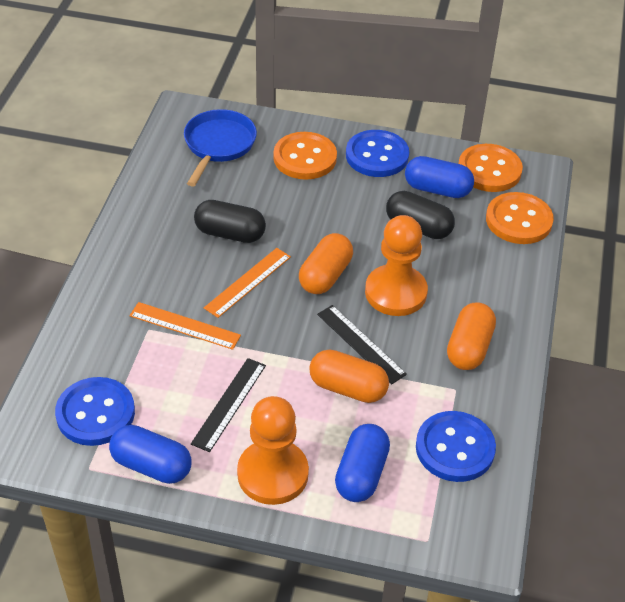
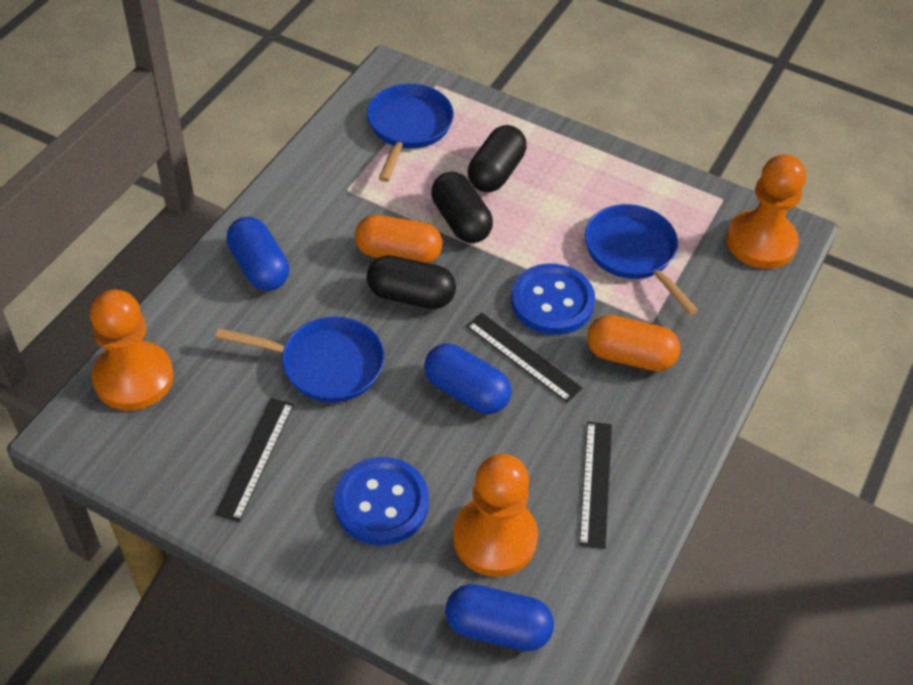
black capsule: [194,200,266,243] [386,191,455,239] = 2 -> [367,255,456,309] [431,172,493,243] [468,125,527,192] = 3
black ruler: [191,358,266,452] [317,305,407,385] = 2 -> [215,398,294,522] [466,313,583,403] [579,422,612,549] = 3
blue button: [55,377,135,446] [346,130,409,177] [416,411,496,482] = 3 -> [334,457,429,545] [511,263,595,335] = 2
blue pan: [184,109,257,187] = 1 -> [215,317,384,402] [367,84,454,182] [585,204,698,315] = 3
orange button: [273,132,337,180] [458,144,523,192] [486,192,554,244] = 3 -> none = 0
orange capsule: [299,233,353,294] [309,350,389,403] [447,302,496,370] = 3 -> [355,215,442,263] [587,315,680,371] = 2
orange pawn: [237,396,309,505] [365,215,428,316] = 2 -> [90,290,174,411] [453,454,538,577] [726,154,806,269] = 3
orange ruler: [130,302,241,350] [204,248,291,318] = 2 -> none = 0

